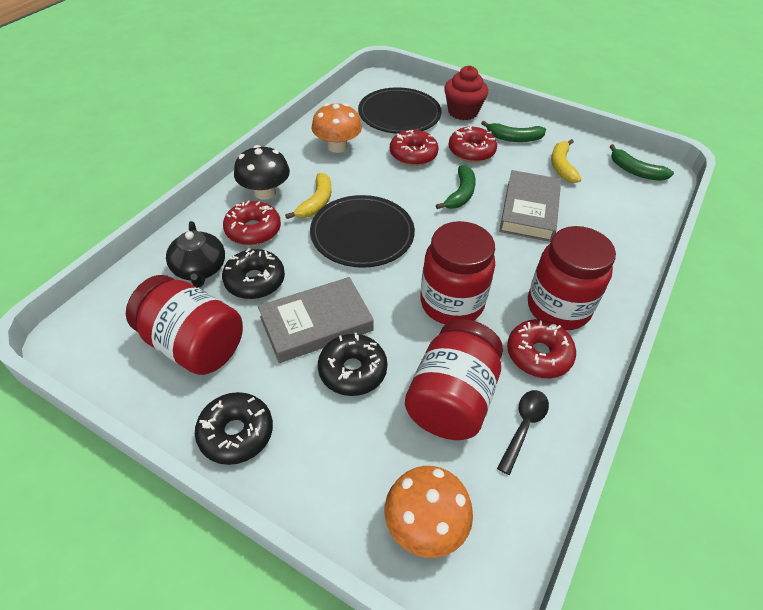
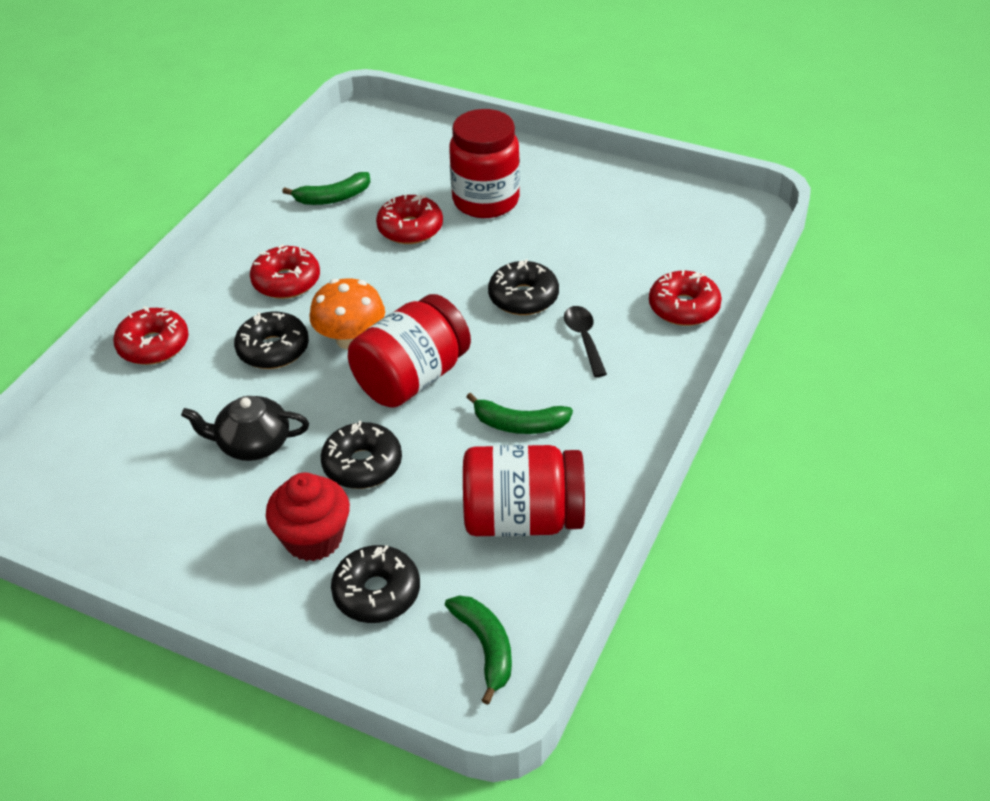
black donut: [195,392,273,465] [222,248,285,299] [318,333,387,396] = 3 -> [234,311,309,369] [321,421,402,489] [331,545,420,623] [488,259,559,315] = 4
black mushroom: [234,145,290,200] = 1 -> none = 0
black plate: [310,195,415,268] [358,87,442,134] = 2 -> none = 0
grey book: [258,277,374,363] [499,170,561,242] = 2 -> none = 0
orange mushroom: [312,103,362,153] [385,466,473,558] = 2 -> [310,278,385,349] = 1
red jar: [126,275,243,375] [405,319,503,440] [420,221,495,324] [528,226,616,330] = 4 -> [348,294,471,408] [449,109,520,218] [463,445,585,537] = 3
yellow banana: [285,173,331,219] [551,139,581,183] = 2 -> none = 0

